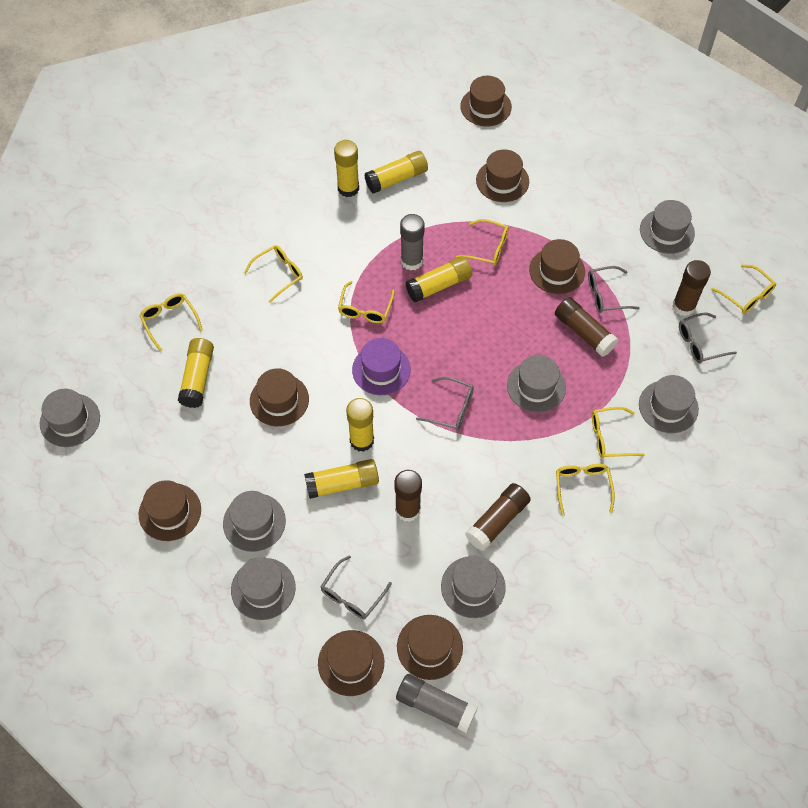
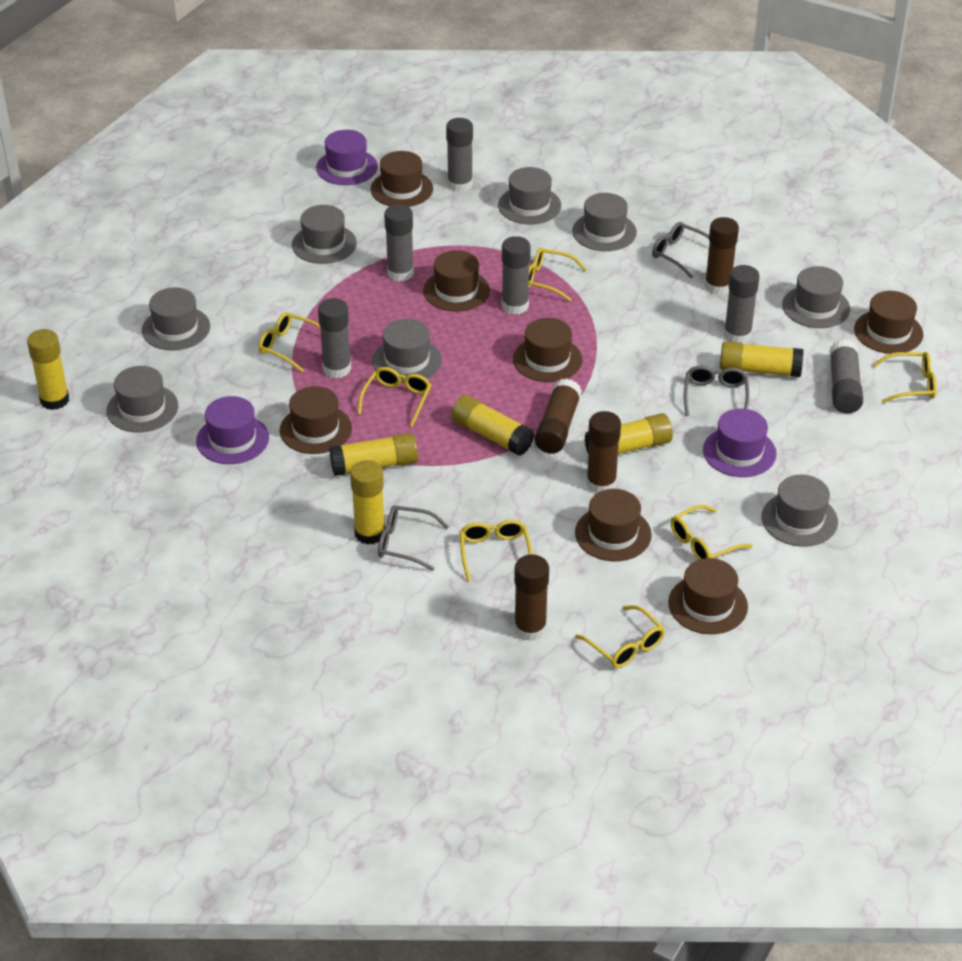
grey glasses: [321,555,392,619] [416,377,474,430] [588,266,640,313] [679,313,737,363] = 4 -> [378,505,449,571] [652,222,709,278] [684,366,749,416] = 3
grey glue stick: [396,674,478,733] [400,214,425,271] = 2 -> [318,298,351,378] [384,204,414,282] [446,118,473,192] [502,236,531,314] [724,265,760,343] [829,340,863,413] = 6
grey hat: [40,389,100,447] [223,491,286,552] [231,557,296,620] [441,555,505,618] [507,355,566,413] [639,375,699,433] [640,200,695,254] = 7 -> [106,366,179,433] [142,287,210,351] [292,205,357,264] [372,319,442,383] [498,167,561,224] [572,193,637,251] [762,474,838,547] [782,266,850,328] = 8
purple hat: [352,338,411,395] = 1 -> [196,396,269,464] [316,130,378,185] [703,408,777,477] = 3

